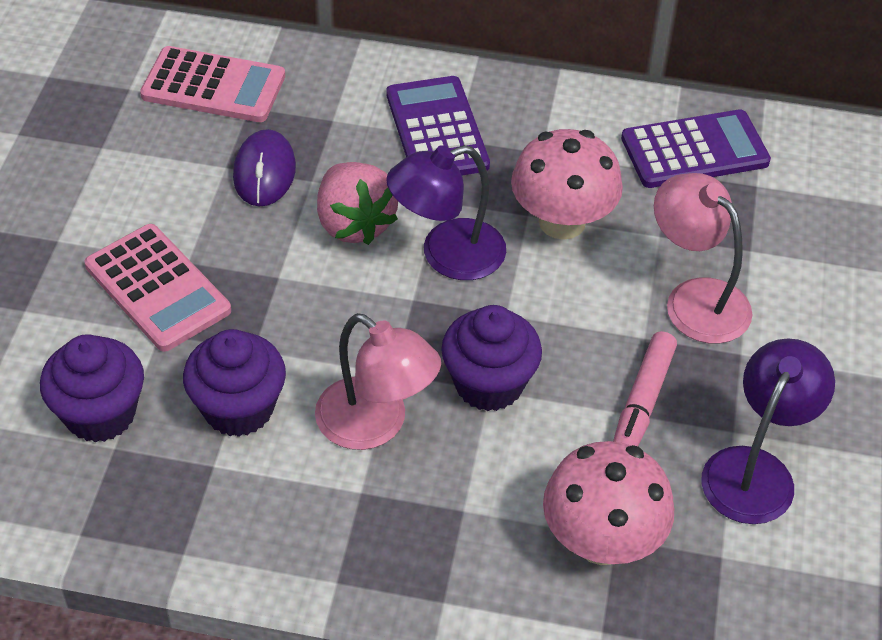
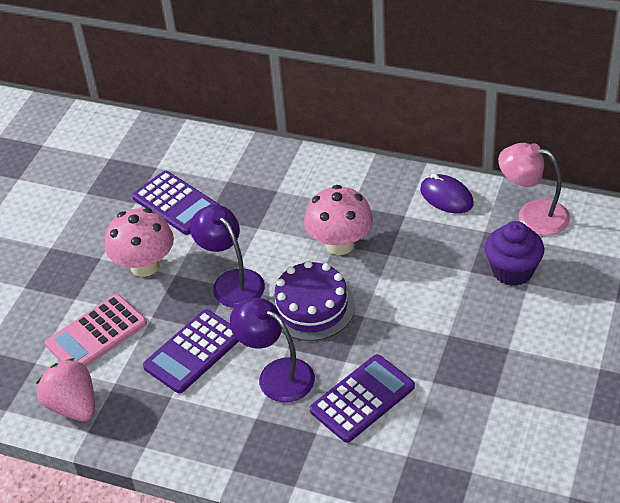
pink calculator: [84,224,231,352] [140,46,285,122] = 2 -> [45,294,147,367] = 1
pink lamp: [315,313,441,450] [654,173,753,344] = 2 -> [498,143,570,236] = 1
pink marker: [613,331,677,446] = 1 -> none = 0
purple cake: none = 0 -> [271,261,355,341] = 1
purple calculator: [386,76,490,175] [621,109,771,188] = 2 -> [132,171,219,235] [143,309,239,393] [310,354,415,443] = 3
purple cupcake: [40,334,144,443] [183,329,286,437] [441,305,542,411] = 3 -> [485,221,544,286] = 1

